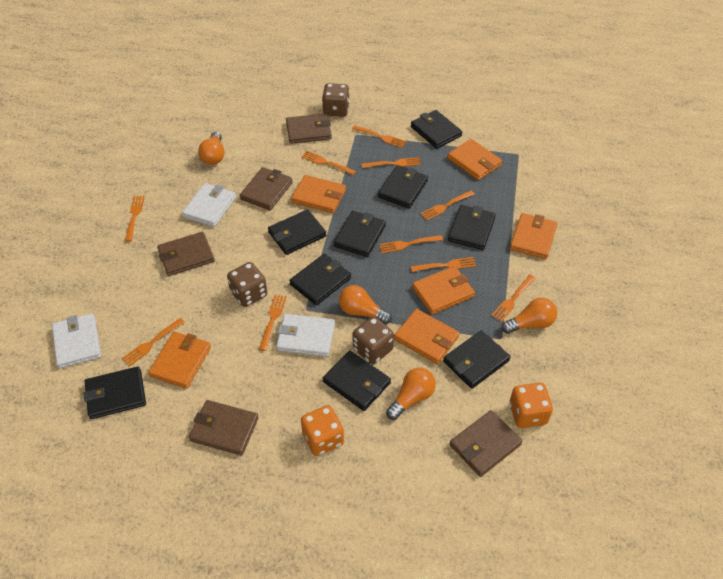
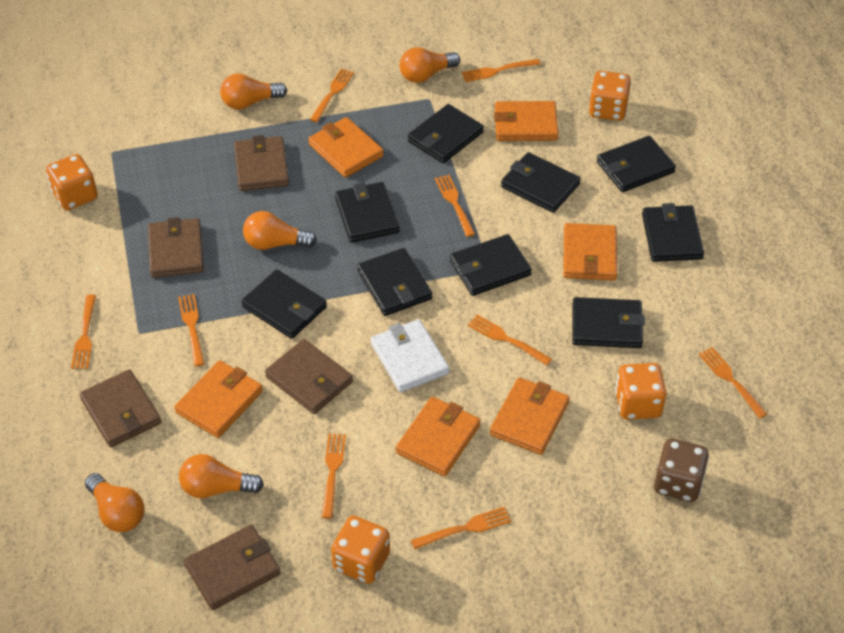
brown dice: [227,262,267,307] [322,83,350,117] [353,316,394,364] = 3 -> [654,439,709,502] = 1
orange dice: [301,405,344,456] [509,383,553,428] = 2 -> [46,154,98,210] [331,516,390,584] [589,71,631,121] [615,363,666,420] = 4
orange fork: [122,318,184,366] [125,196,145,242] [259,295,287,351] [302,151,356,175] [352,125,406,148] [362,157,421,168] [379,235,443,253] [411,257,476,272] [420,190,475,220] [491,275,535,322] = 10 -> [71,294,96,369] [178,294,205,367] [310,68,354,122] [322,434,346,519] [411,507,511,549] [435,175,475,237] [462,59,541,82] [468,315,552,365] [699,347,767,419] = 9
orange light bulb: [198,132,224,165] [339,285,392,324] [386,368,436,420] [501,298,557,334] = 4 -> [85,473,144,532] [179,454,264,498] [220,73,287,110] [243,211,317,250] [399,47,460,83] = 5
white wallet: [52,313,101,369] [182,183,236,227] [276,314,335,357] = 3 -> [371,319,449,392] = 1

